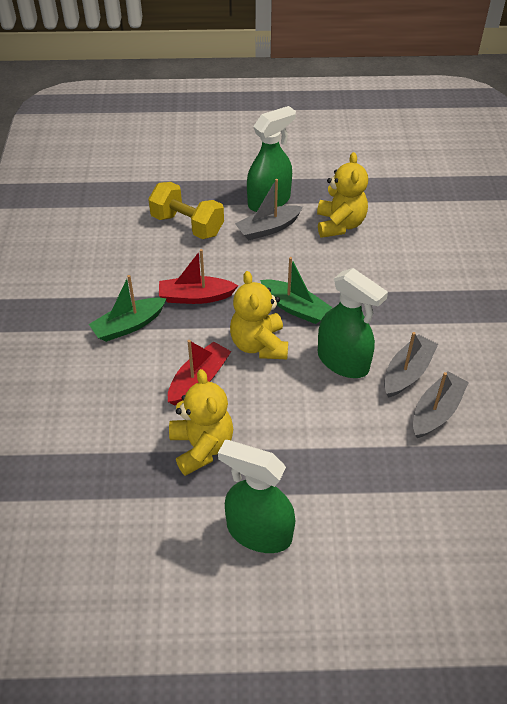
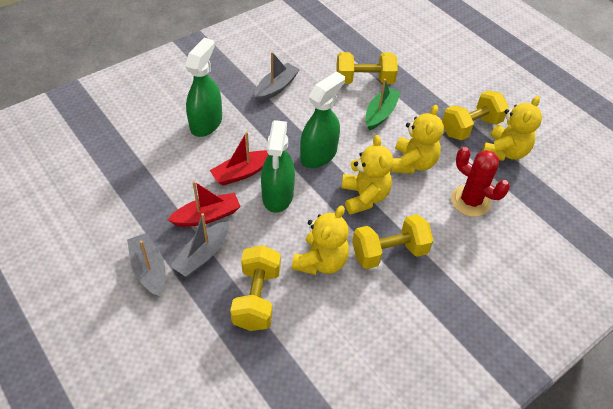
green boat: [89,275,167,342] [260,257,333,324] = 2 -> [366,79,401,131] = 1
red cactus: none = 0 -> [451,147,510,217] = 1
yellow dumbbell: [148,182,224,239] = 1 -> [230,245,281,331] [336,52,398,84] [352,214,434,269] [442,90,509,140] = 4
yellow teddy bear: [169,369,233,476] [230,271,288,359] [317,152,368,238] = 3 -> [292,205,349,275] [341,135,393,214] [391,105,444,174] [482,96,542,161] = 4

